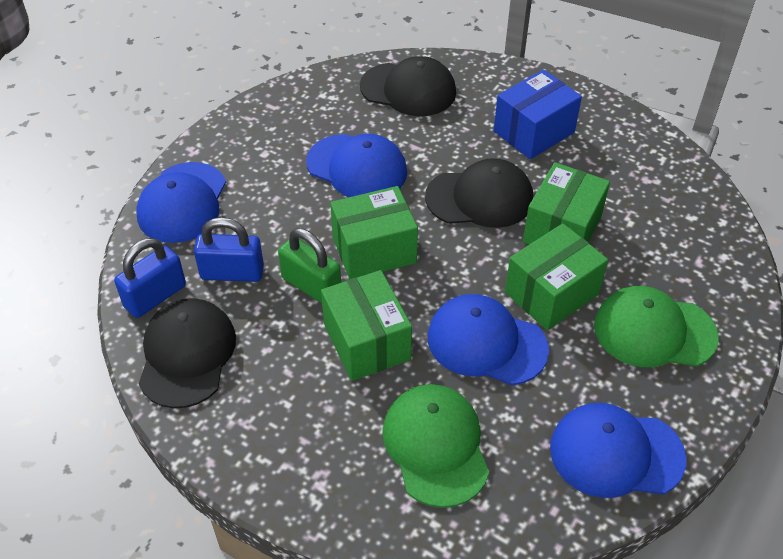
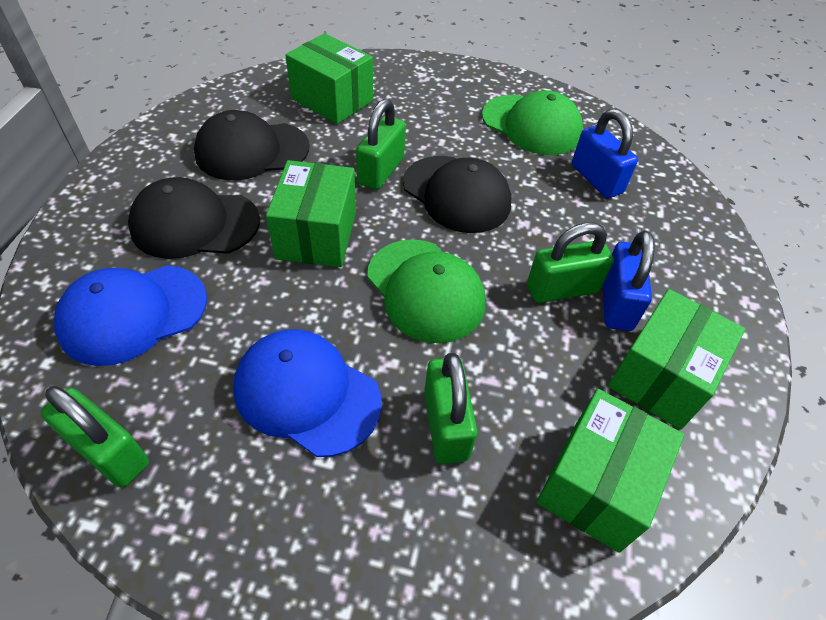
blue box: [494,69,582,159] = 1 -> none = 0
blue cap: [136,162,226,243] [306,134,407,197] [428,294,549,385] [550,403,686,498] = 4 -> [54,265,207,366] [233,329,382,457] = 2
green padlock: [278,228,341,303] = 1 -> [41,386,149,487] [356,99,406,190] [424,353,478,464] [527,222,614,303] = 4

